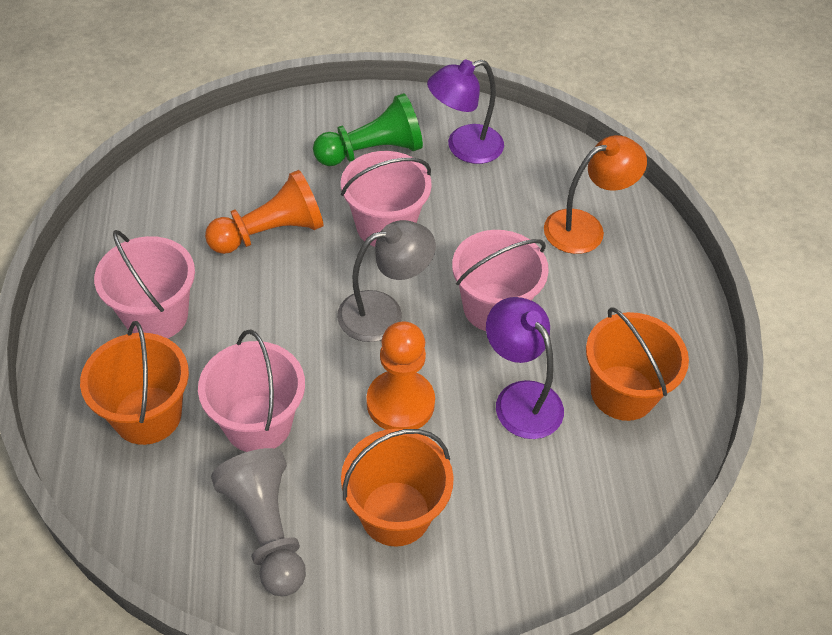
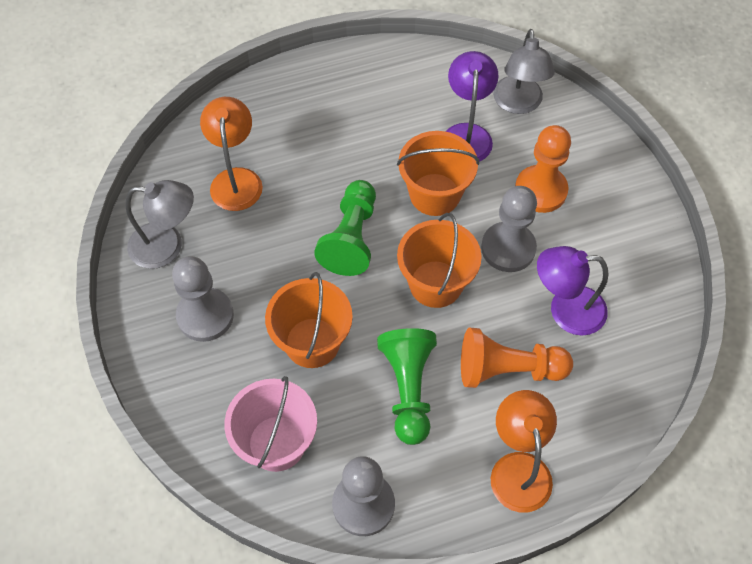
green pawn: [313,93,423,166] = 1 -> [314,180,376,276] [377,328,437,445] = 2
grey lamp: [337,220,436,342] = 1 -> [125,180,194,269] [493,29,555,114] = 2
grey pawn: [211,448,306,597] = 1 -> [172,256,234,342] [332,456,395,536] [481,186,537,272] = 3
orange lamp: [544,135,647,254] = 1 -> [200,97,263,211] [491,390,557,513] = 2
pink bucket: [94,230,195,338] [198,330,305,452] [341,151,432,247] [452,230,549,331] = 4 -> [224,376,317,472] = 1

